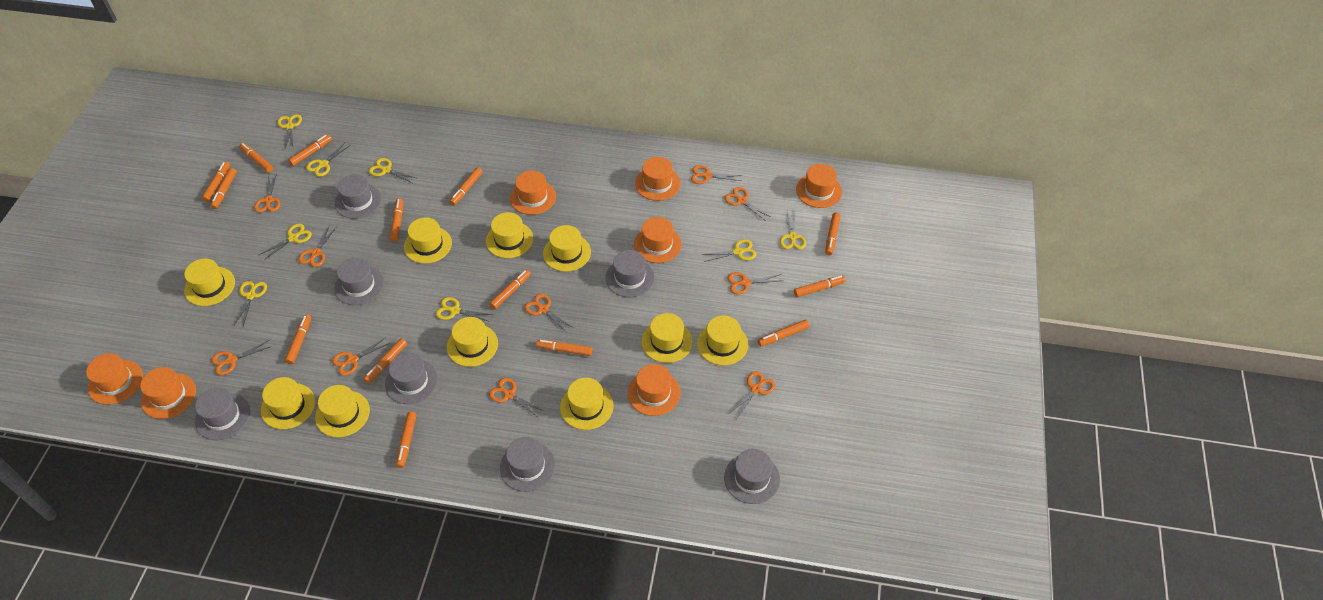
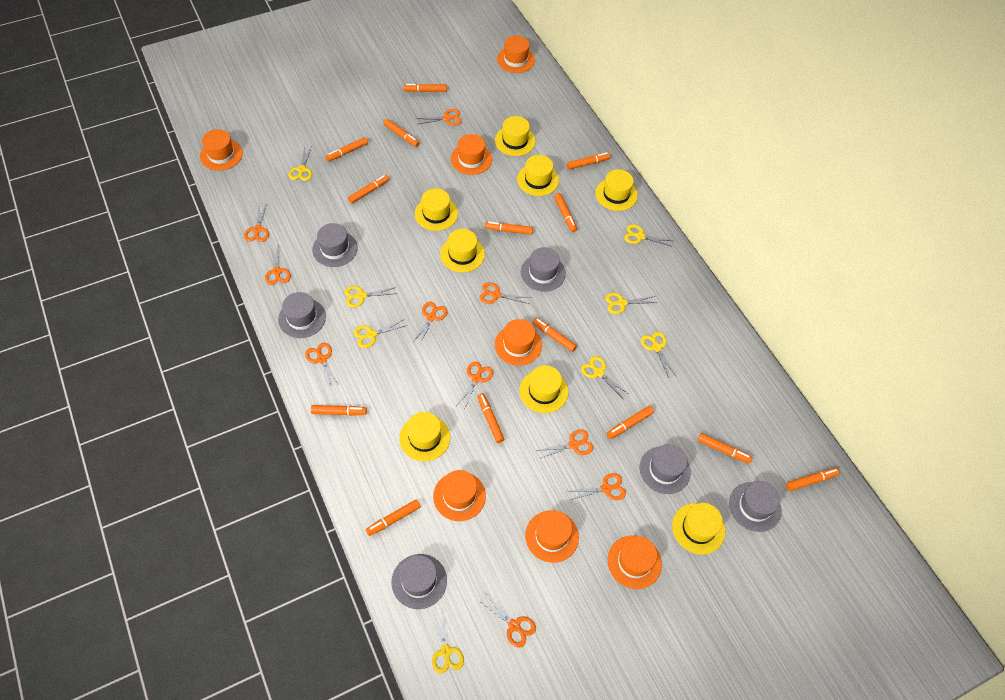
grey hat: [195,388,250,440] [334,258,384,305] [335,174,381,219] [385,353,438,404] [500,437,555,492] [606,250,655,297] [724,449,780,504] = 7 -> [278,292,326,338] [312,223,358,267] [391,554,447,609] [521,247,566,292] [640,444,691,494] [729,481,782,532] = 6
yellow hat: [184,258,235,306] [261,377,315,430] [315,385,370,437] [404,217,452,264] [447,317,498,367] [486,212,533,258] [543,225,591,272] [560,378,613,430] [641,313,693,363] [697,315,748,366] = 10 -> [399,412,450,461] [415,188,458,231] [440,229,485,272] [495,116,536,156] [517,155,559,196] [519,365,568,413] [595,169,638,211] [672,503,725,555] = 8

